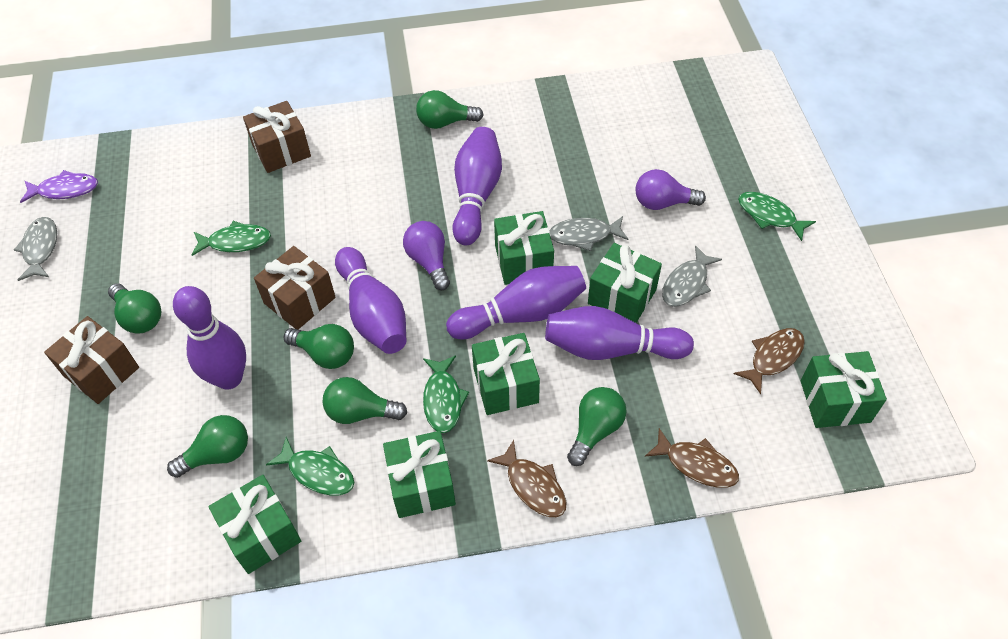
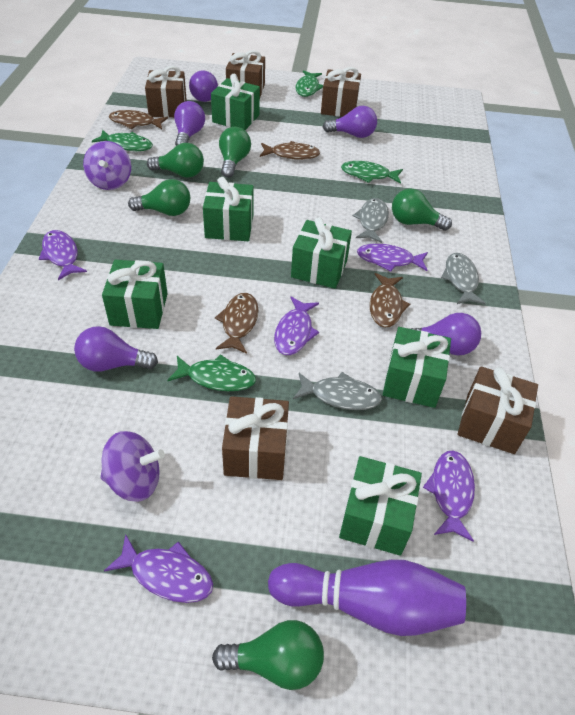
brown fish: [487,440,567,517] [645,428,739,488] [734,328,805,395] = 3 -> [109,110,168,129] [215,293,258,354] [260,141,320,160] [370,273,410,327] = 4
brown gift: [44,316,139,404] [243,101,311,173] [254,246,336,330] = 3 -> [145,66,187,118] [222,396,289,480] [226,50,265,97] [321,67,361,117] [458,366,538,454] = 5
green light bulb: [108,283,161,334] [167,415,248,478] [284,324,354,369] [322,377,407,424] [416,90,483,129] [567,387,627,466] = 6 -> [128,179,190,216] [147,143,204,178] [212,620,324,690] [219,127,251,178] [392,188,452,231] = 5
purple bowling pin: [173,286,246,390] [335,247,406,354] [446,266,586,340] [452,127,502,245] [545,306,694,360] = 5 -> [268,560,466,636] = 1
purple fish: [20,170,98,203] = 1 -> [39,230,87,280] [104,534,213,603] [274,297,319,355] [357,244,428,272] [423,450,475,541] = 5
purple light bulb: [403,221,450,290] [635,169,706,210] = 2 -> [74,326,158,372] [174,101,205,146] [189,70,218,102] [323,106,377,138] [408,313,481,355] = 5
purple spinning top: none = 0 -> [83,141,131,190] [101,431,165,502] = 2

